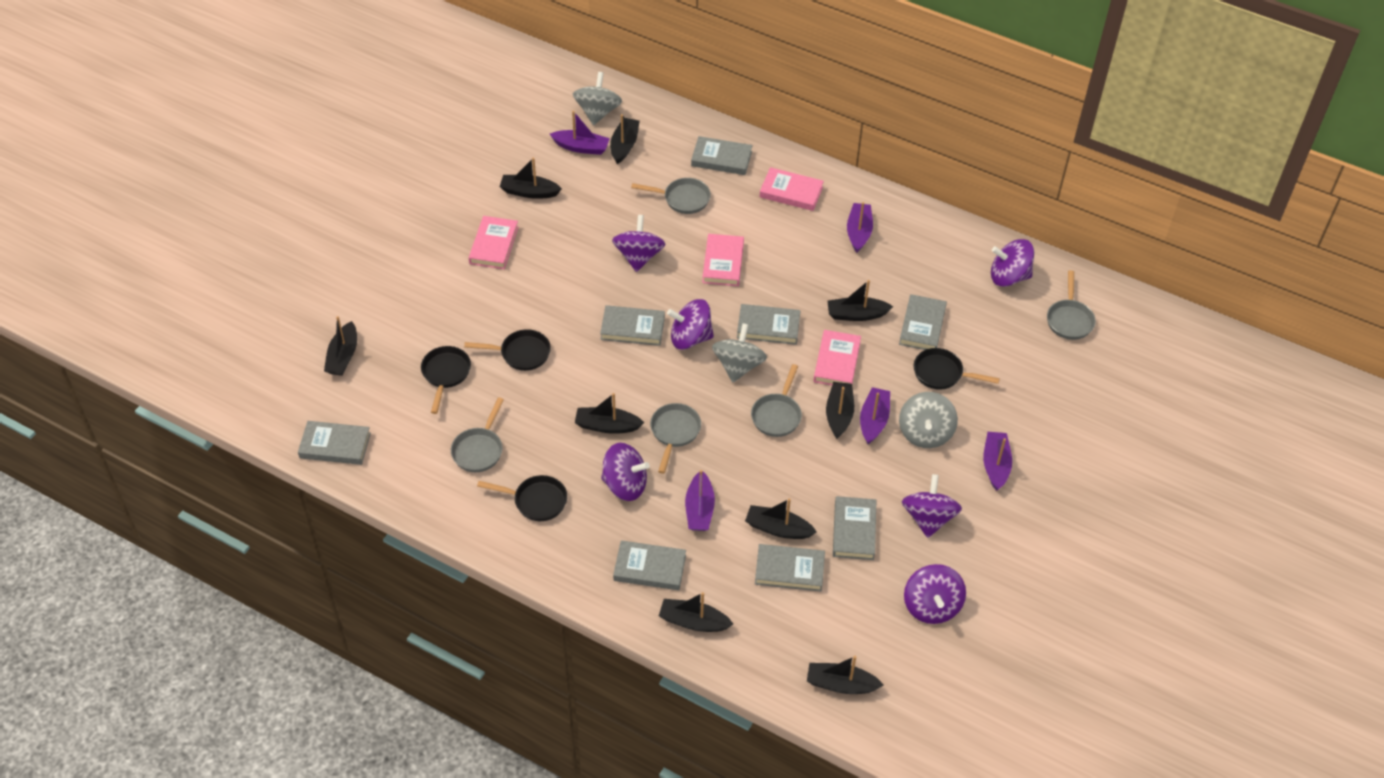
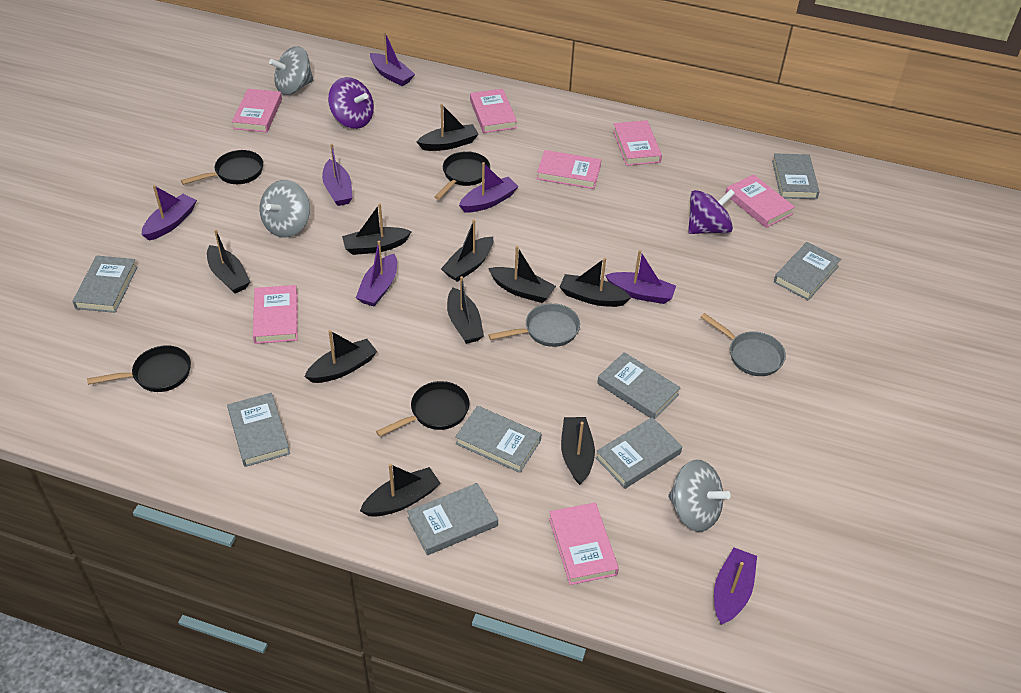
black boat: [324,316,357,376] [500,157,562,199] [575,393,644,434] [610,114,640,164] [659,592,733,632] [745,498,817,539] [807,656,884,694] [826,382,854,439] [828,280,893,321] = 9 -> [207,230,250,294] [304,330,377,383] [342,203,412,255] [360,464,441,517] [416,104,479,151] [441,220,494,282] [447,276,484,344] [488,246,556,303] [560,258,631,307] [561,417,595,485] = 10
grey pan: [451,397,504,472] [631,178,711,214] [650,403,701,474] [751,364,802,437] [1047,270,1096,340] = 5 -> [488,303,580,347] [701,313,786,376] = 2
pink book: [469,216,518,269] [702,234,744,286] [760,167,824,211] [814,330,861,385] = 4 -> [232,89,282,132] [253,285,298,344] [470,89,517,133] [537,150,601,189] [549,503,619,585] [613,120,662,166] [725,174,795,228] = 7
purple boat: [550,111,610,155] [685,470,715,531] [847,202,873,253] [860,387,890,444] [983,432,1012,491] = 5 -> [142,185,197,241] [322,144,353,206] [356,241,397,306] [370,32,415,86] [459,162,519,213] [605,250,676,304] [714,548,757,625] = 7
purple spinning top: [601,443,650,501] [612,215,666,272] [667,299,714,350] [902,474,962,538] [904,564,966,624] [991,239,1034,287] = 6 -> [328,77,374,129] [688,189,735,234] = 2

